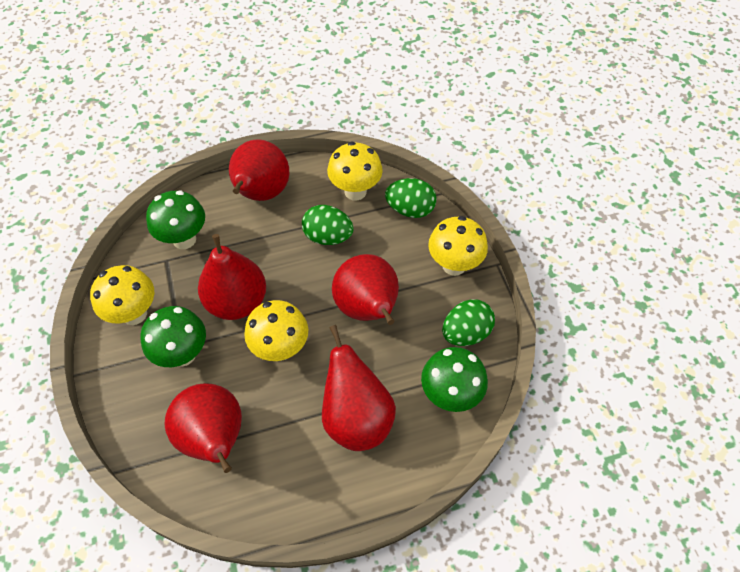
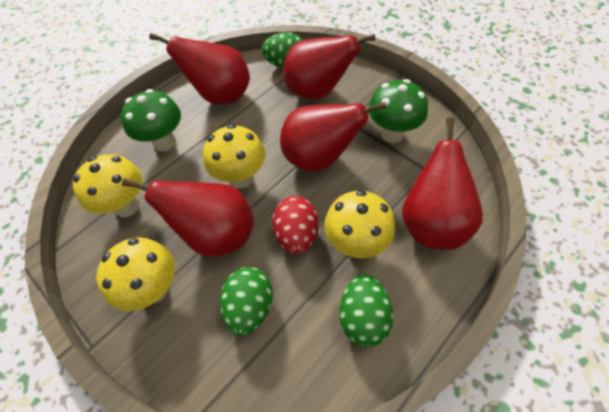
green mushroom: [140,306,206,367] [146,190,205,249] [421,347,488,412] = 3 -> [121,89,181,152] [369,79,428,143] = 2
red egg: none = 0 -> [272,196,319,254] = 1

